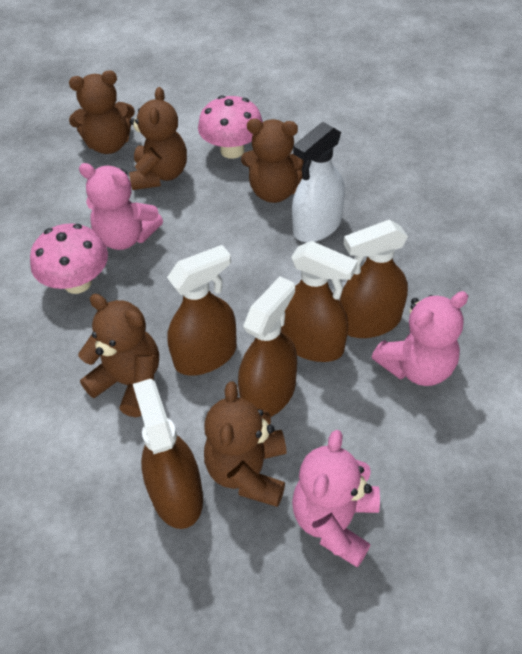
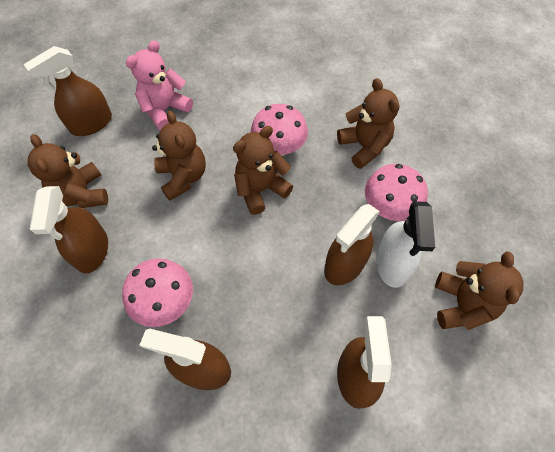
pink mushroom: [30,223,108,294] [198,95,263,159] = 2 -> [122,258,193,327] [251,104,308,156] [365,164,428,221] = 3
pink teddy bear: [79,163,163,250] [292,430,380,568] [372,291,469,386] = 3 -> [126,40,193,130] = 1

